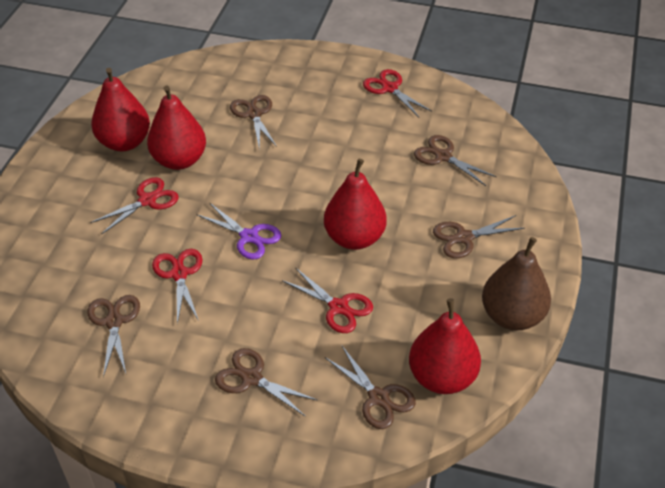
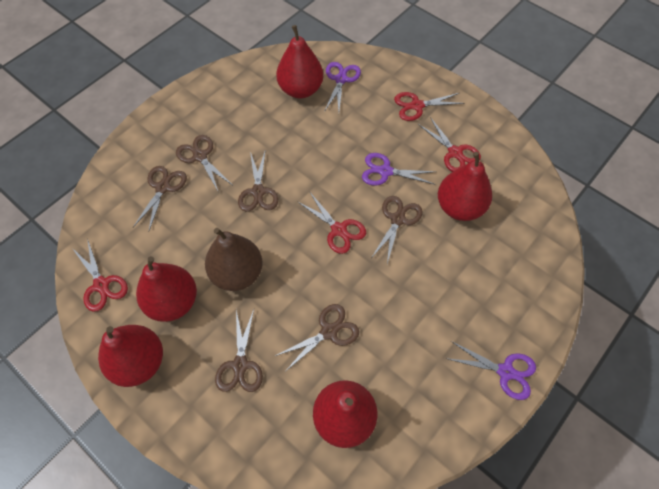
purple scissors: [196,203,281,259] = 1 -> [324,62,361,112] [362,153,435,186] [445,341,536,400] = 3
red pear: [91,68,150,151] [147,85,206,170] [324,159,386,250] [409,298,481,394] = 4 -> [98,325,163,387] [136,256,197,322] [276,25,323,98] [313,380,377,448] [438,152,492,221] = 5

